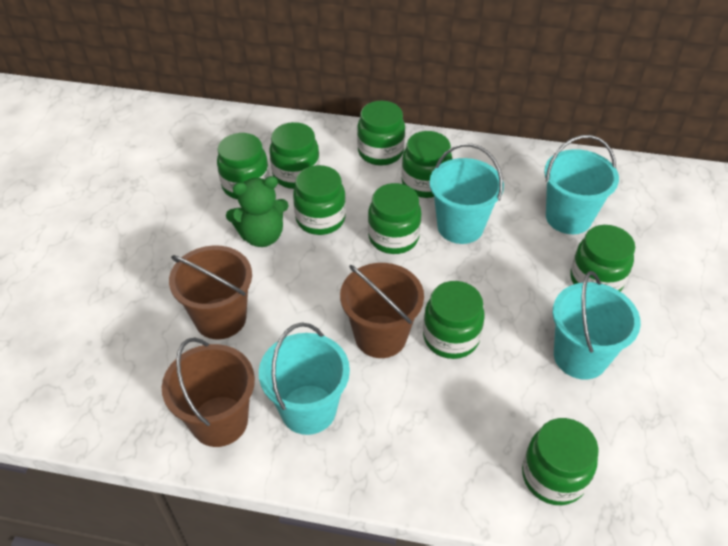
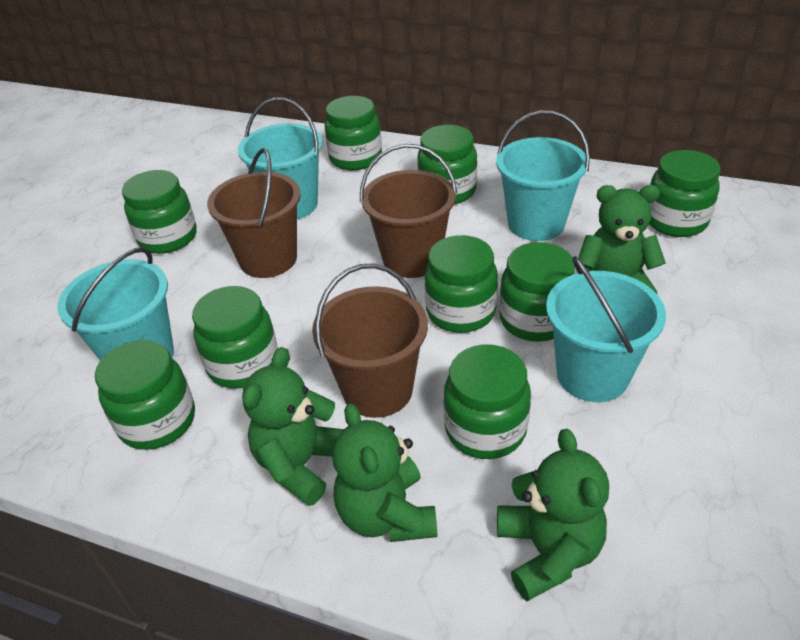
green teddy bear: [226,176,288,247] = 1 -> [242,347,344,506] [332,403,438,542] [497,429,609,601] [578,185,666,294] = 4

